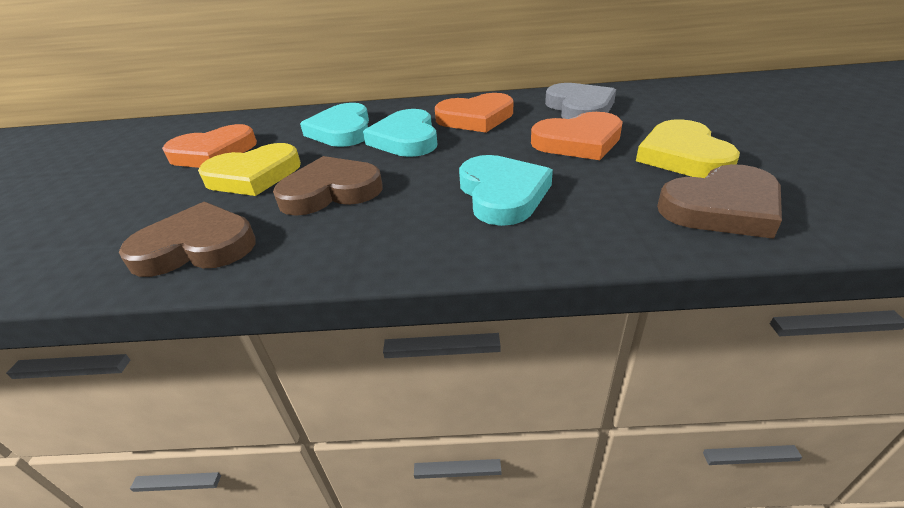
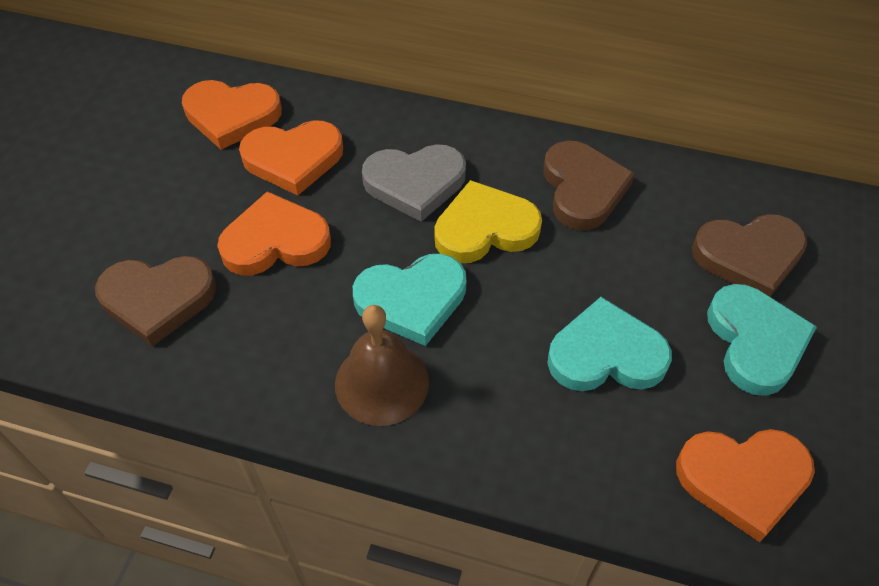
brown bell: none = 0 -> [335,305,429,426] = 1
orange heart: [162,124,257,168] [435,93,513,133] [531,112,623,160] = 3 -> [182,80,282,150] [217,191,331,275] [239,120,343,196] [676,429,815,542] = 4
yellow heart: [198,143,301,196] [636,119,740,178] = 2 -> [434,180,542,263] = 1

